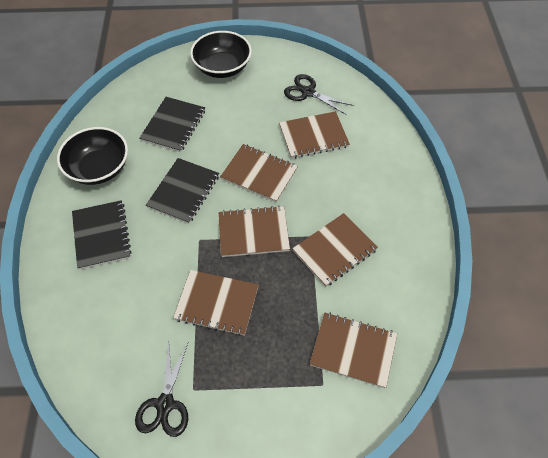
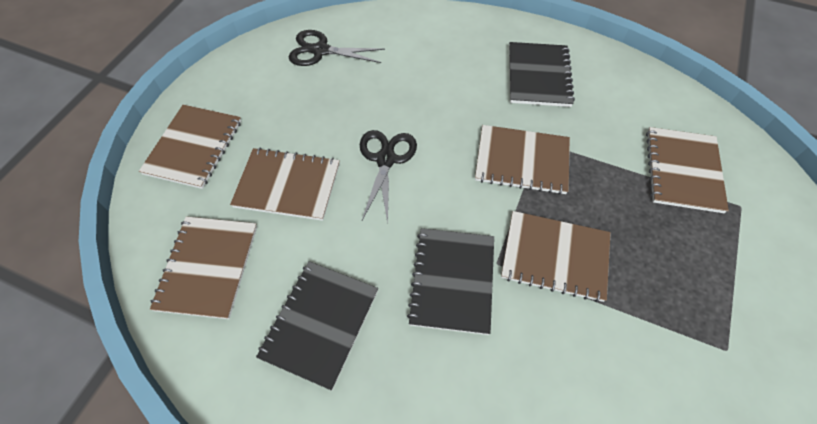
black bowl: [57,127,128,185] [190,31,252,78] = 2 -> none = 0

